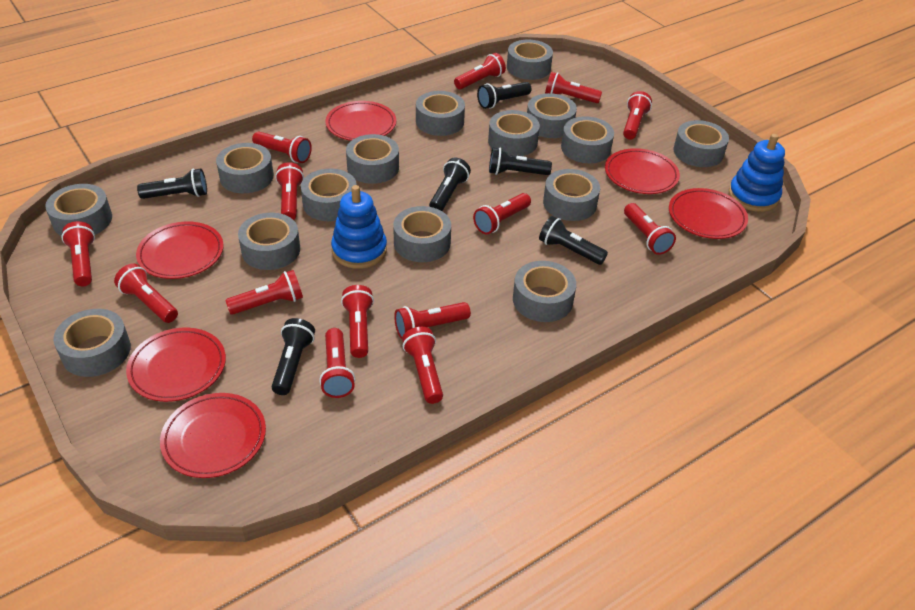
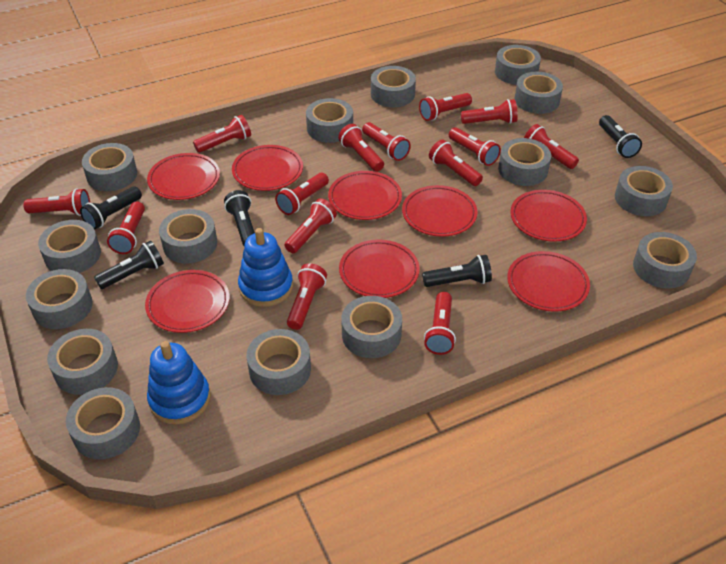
black flashlight: [137,169,207,199] [271,318,315,395] [429,158,471,211] [477,82,532,109] [489,147,552,175] [539,216,608,265] = 6 -> [80,186,142,230] [94,241,164,289] [224,190,255,246] [422,255,492,287] [599,115,642,158] = 5
red plate: [126,328,226,402] [136,221,224,279] [160,393,266,478] [325,101,396,141] [605,148,680,194] [669,188,748,239] = 6 -> [145,270,230,333] [147,153,220,200] [232,145,303,191] [328,171,402,220] [339,239,420,298] [402,185,477,237] [507,251,590,312] [510,190,587,242] = 8

